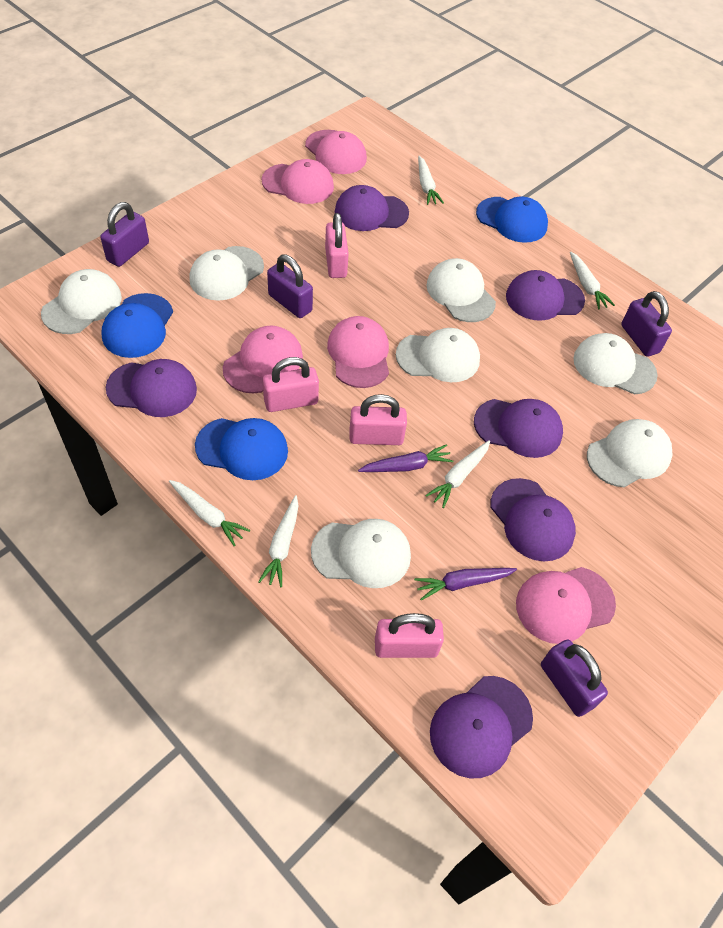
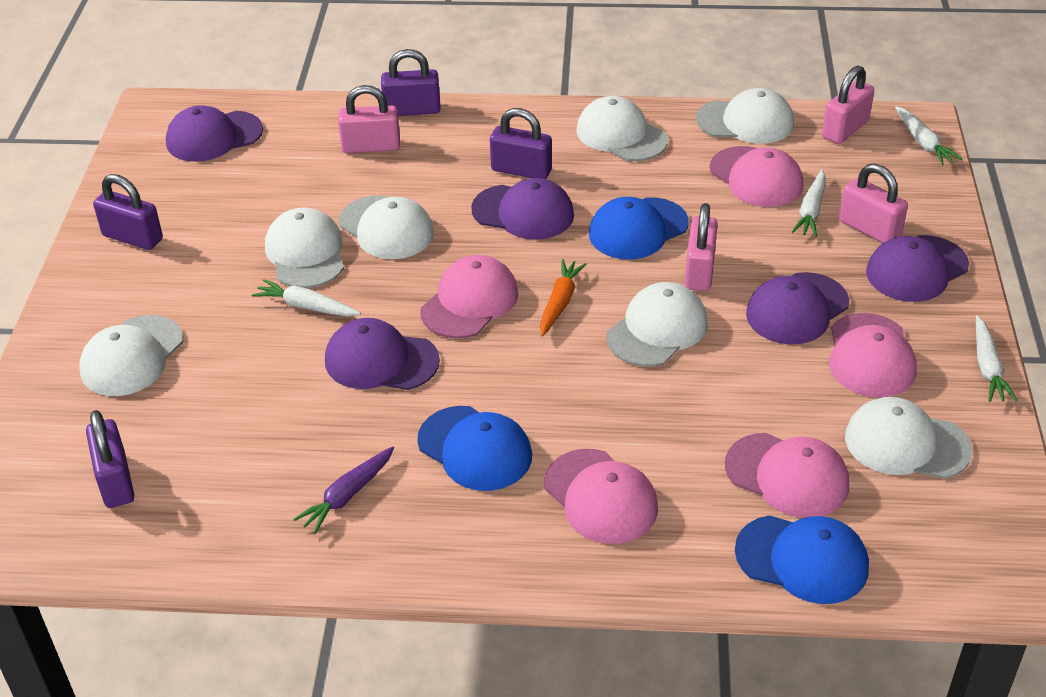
orange carrot: none = 0 -> [540,259,587,337] = 1
purple cap: [106,359,197,417] [335,185,409,231] [430,676,533,778] [474,399,563,458] [490,478,576,561] [506,270,585,321] = 6 -> [166,105,263,162] [325,318,440,390] [471,178,574,240] [746,272,849,344] [866,235,969,302] = 5
purple carrot: [358,444,453,472] [414,568,517,601] = 2 -> [293,446,394,534] = 1
white carrot: [169,480,250,546] [258,495,299,587] [418,156,444,205] [425,440,490,508] [570,251,615,309] = 5 -> [252,279,361,316] [792,170,826,237] [895,106,962,165] [976,316,1018,402] = 4

